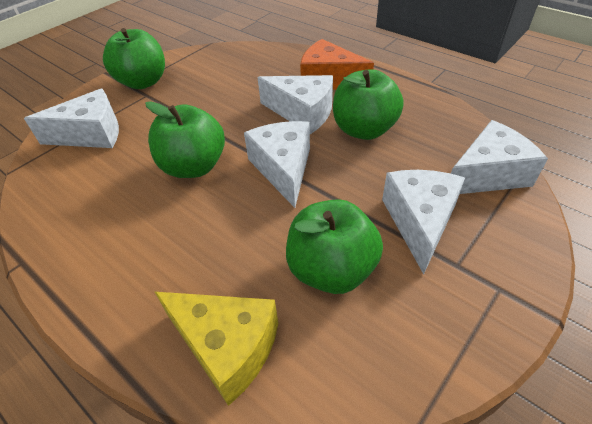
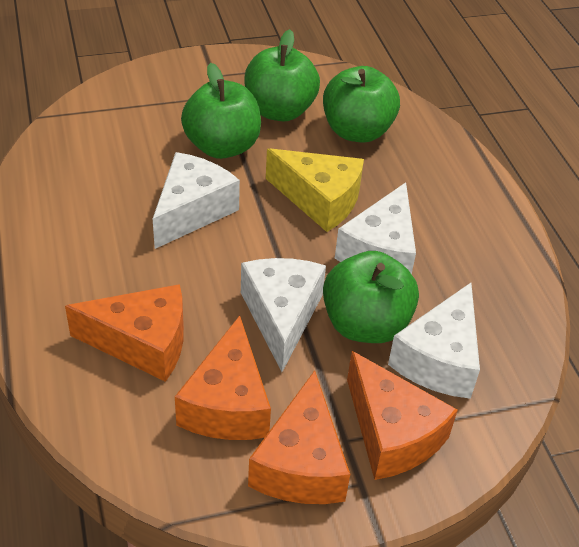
orange cheese: [300,39,374,90] = 1 -> [65,284,184,382] [175,315,271,440] [248,370,350,504] [347,351,458,480] = 4
white cheese: [24,88,119,148] [244,121,310,208] [258,75,333,134] [382,170,465,274] [451,120,548,194] = 5 -> [153,152,240,249] [241,258,326,372] [335,182,416,274] [388,283,480,399] = 4

